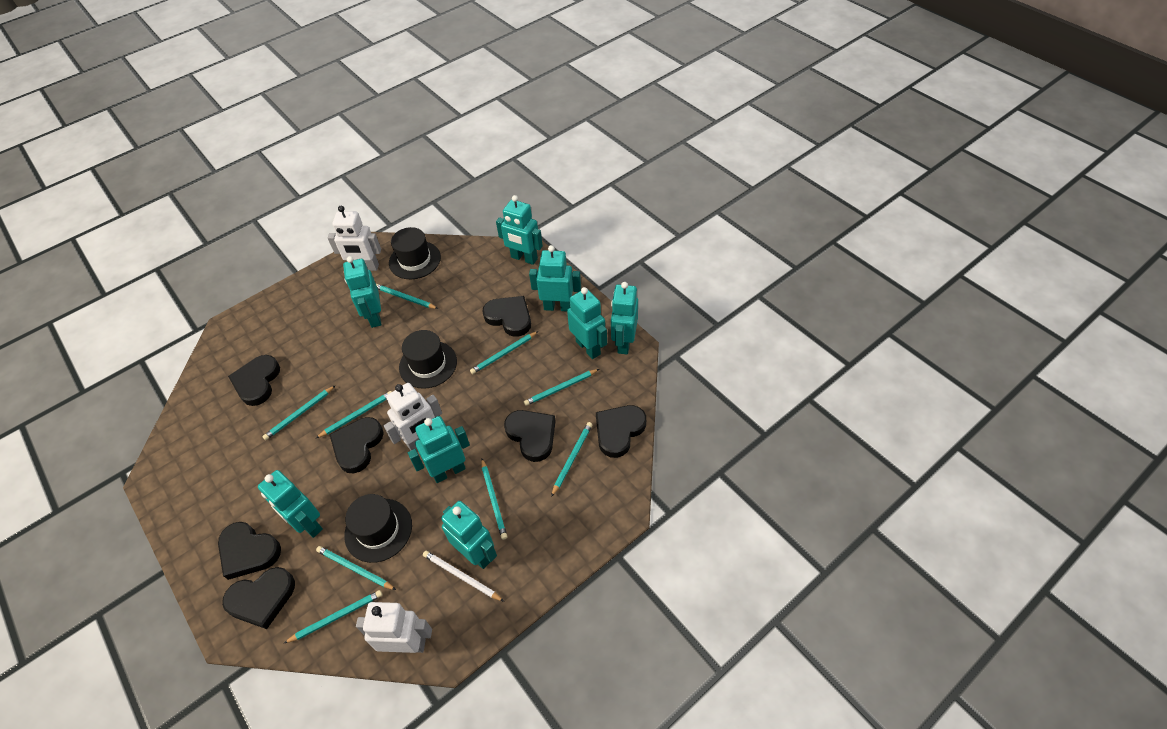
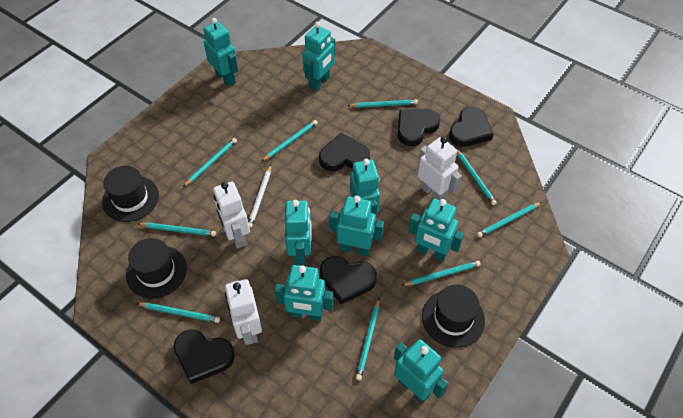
black heart: [218,522,281,580] [222,567,295,629] [228,355,280,406] [330,417,384,473] [482,296,531,337] [504,410,556,462] [596,405,646,458] = 7 -> [174,329,235,384] [319,133,370,172] [320,256,377,304] [398,109,440,146] [449,106,493,147] = 5

